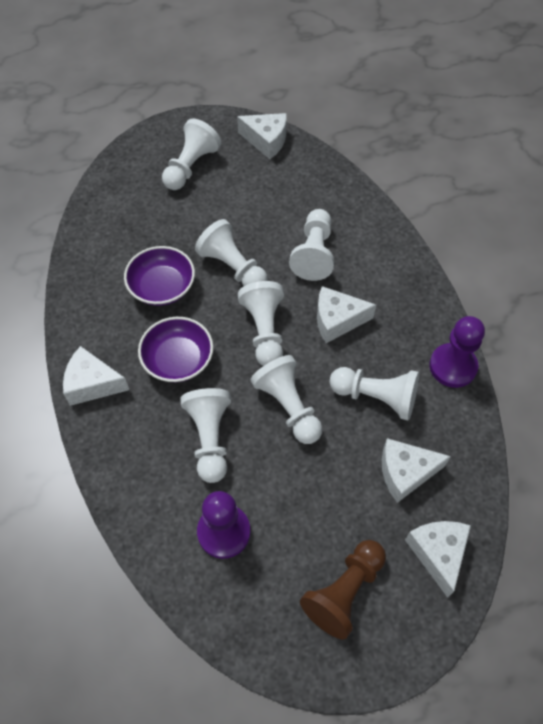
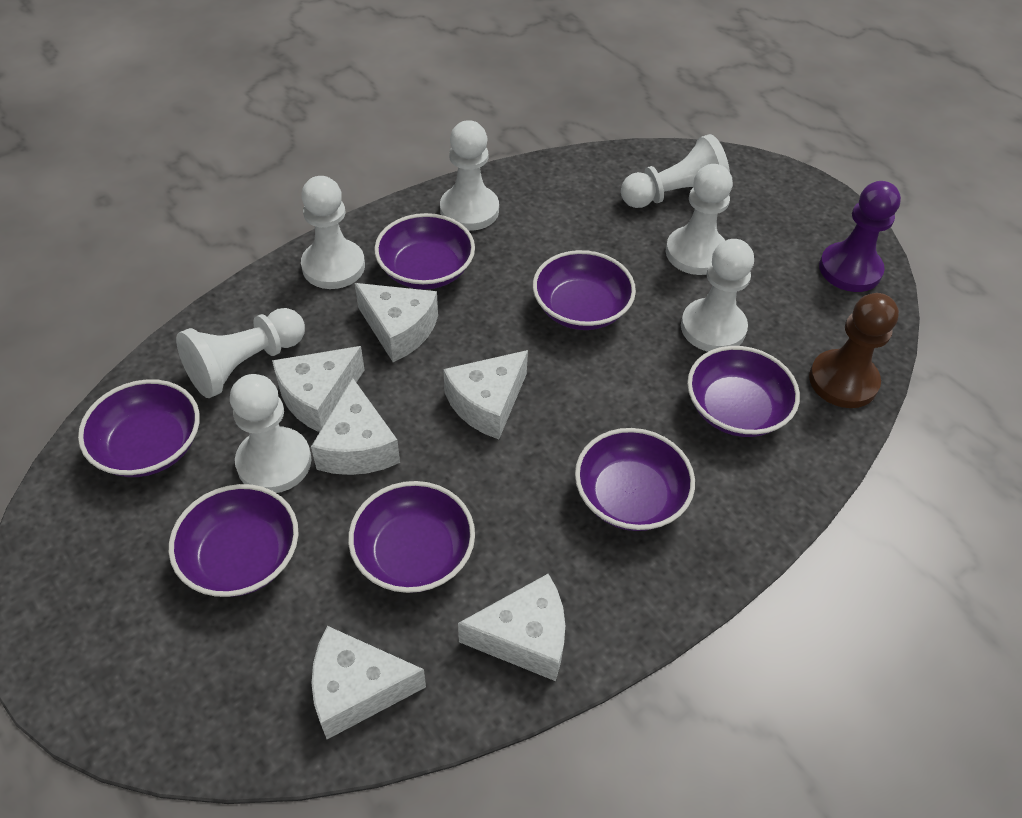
purple bowl: [124,246,195,306] [138,317,213,382] = 2 -> [78,379,200,477] [169,484,298,597] [348,481,475,593] [374,213,475,290] [533,250,636,330] [575,428,695,531] [687,346,800,437] = 7
purple pawn: [197,491,251,559] [429,316,485,388] = 2 -> [819,181,901,292] = 1
white cheese: [63,346,129,406] [237,113,287,159] [317,286,376,343] [382,438,451,503] [405,521,471,598] = 5 -> [272,346,365,432] [311,378,400,475] [311,626,426,739] [355,283,438,362] [443,350,528,439] [458,574,565,681] = 6

